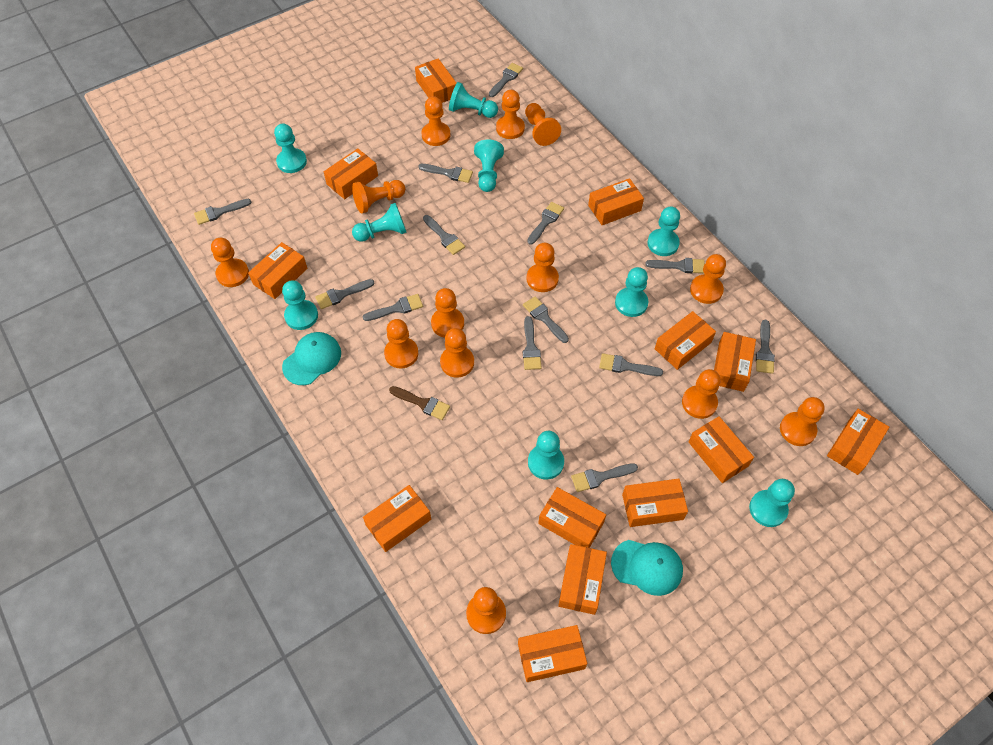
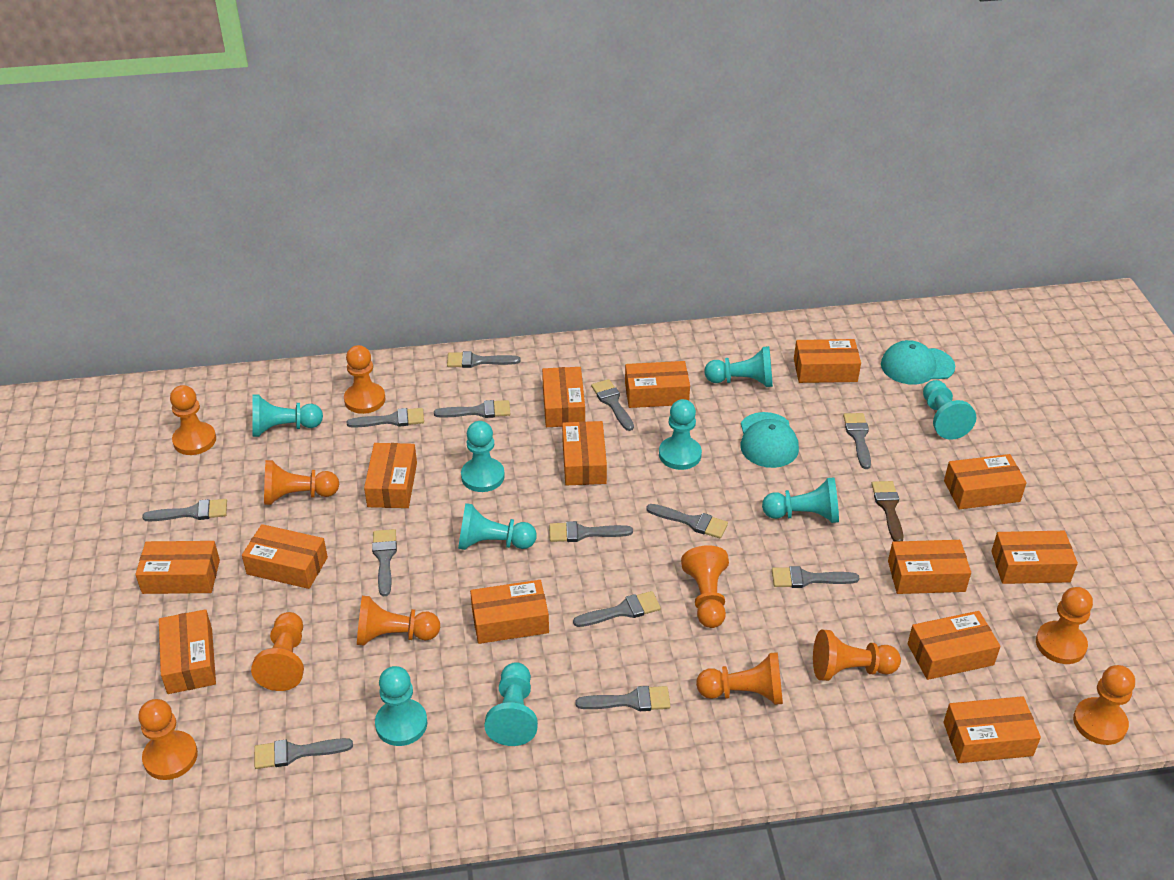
orange box: [248,242,308,299] [324,148,378,199] [363,485,431,552] [415,59,456,103] [518,625,587,682] [538,487,606,548] [558,544,607,615] [588,178,644,225] [622,479,688,527] [655,311,716,370] [689,416,754,483] [714,332,756,392] [827,409,889,475] = 13 -> [135,541,220,594] [159,609,216,694] [242,524,328,589] [364,443,417,508] [470,580,549,644] [542,367,585,427] [562,421,607,485] [625,361,690,408] [794,339,861,383] [888,540,971,594] [908,611,1001,680] [943,696,1041,763] [944,454,1027,509] [991,531,1078,584] = 14
orange pawn: [211,238,249,287] [352,180,405,213] [384,319,418,369] [421,96,451,146] [431,288,464,338] [440,328,474,377] [466,587,506,634] [496,90,525,139] [525,103,561,146] [526,243,559,292] [682,369,721,419] [690,254,726,304] [780,397,825,446] = 13 -> [138,699,198,780] [170,385,216,455] [251,612,304,691] [264,460,339,505] [344,345,385,414] [357,596,440,646] [681,545,729,628] [696,652,783,705] [813,630,901,681] [1036,587,1093,664] [1073,665,1135,745] = 11

